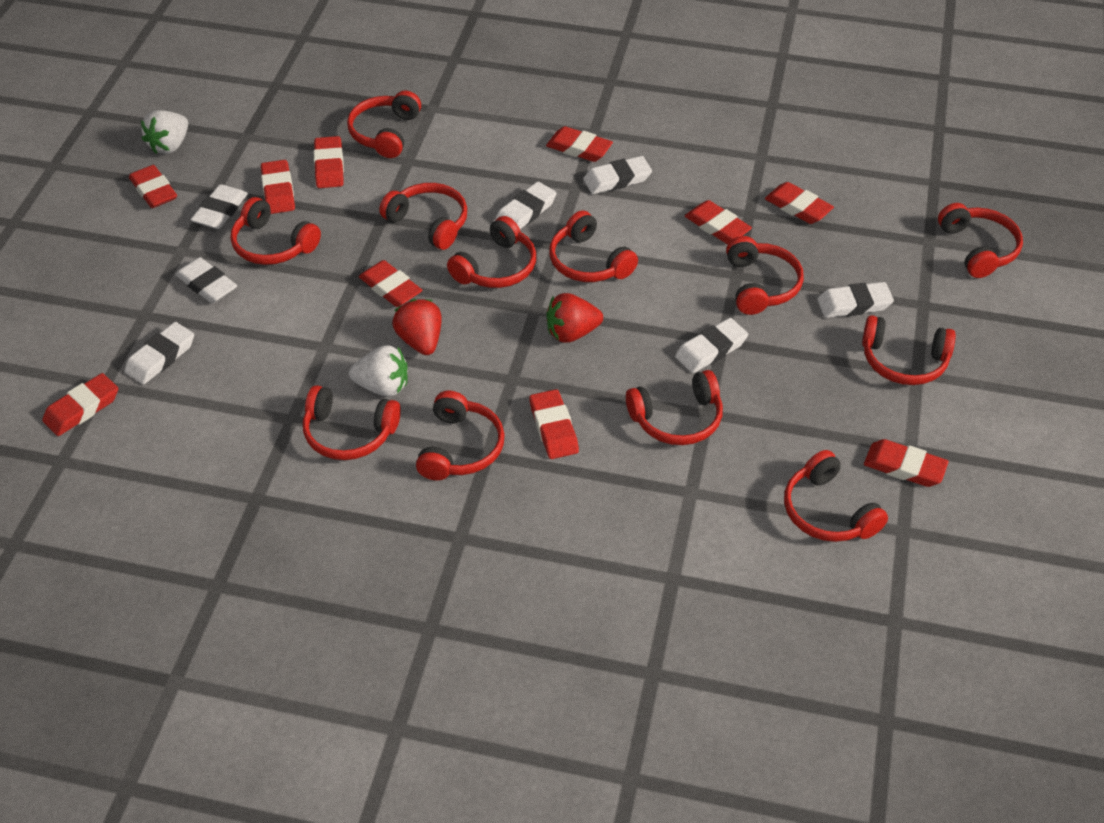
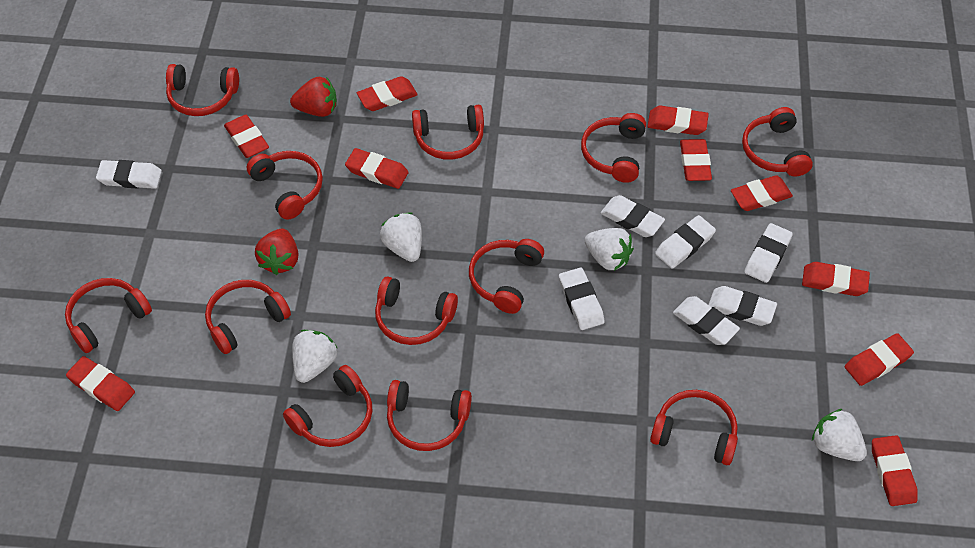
white strawberry: [141,110,188,154] [349,345,408,397] = 2 -> [292,330,338,383] [380,212,422,262] [584,228,634,271] [812,409,867,461] = 4

